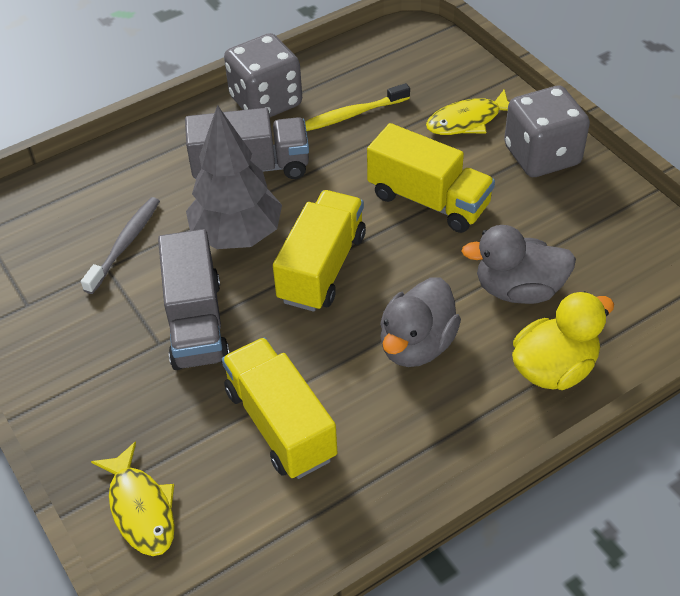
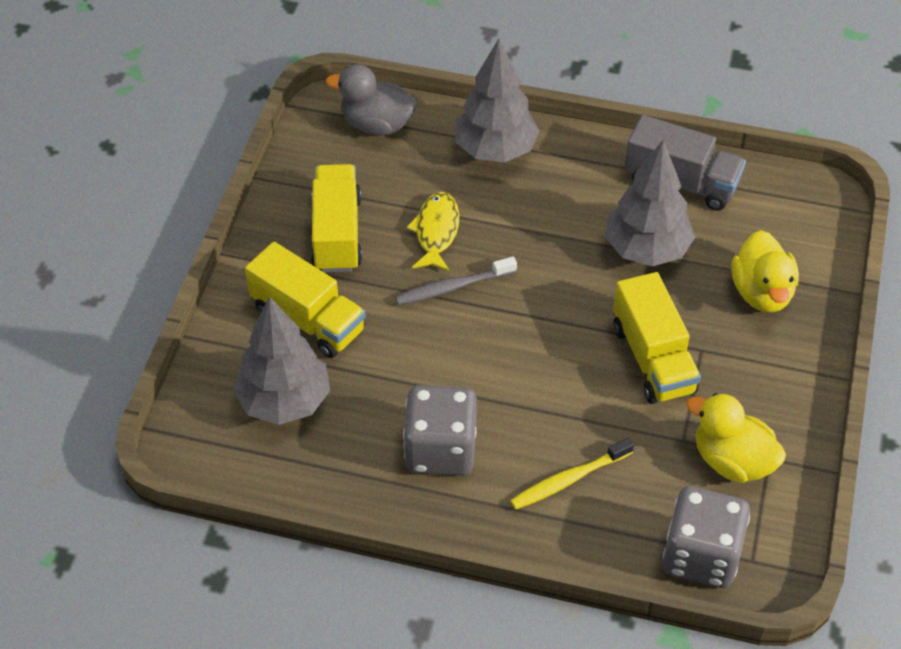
grey duck: [380,277,461,367] [461,225,576,304] = 2 -> [326,64,417,135] = 1
grey tree: [186,105,282,249] = 1 -> [233,296,330,425] [455,39,539,162] [605,140,695,266] = 3
grey truck: [158,229,230,370] [185,108,309,179] = 2 -> [625,115,746,211] = 1
yellow duck: [512,291,614,390] = 1 -> [686,393,786,483] [731,230,799,313] = 2
yellow fish: [91,441,175,556] [426,89,509,135] = 2 -> [406,192,459,272] = 1

